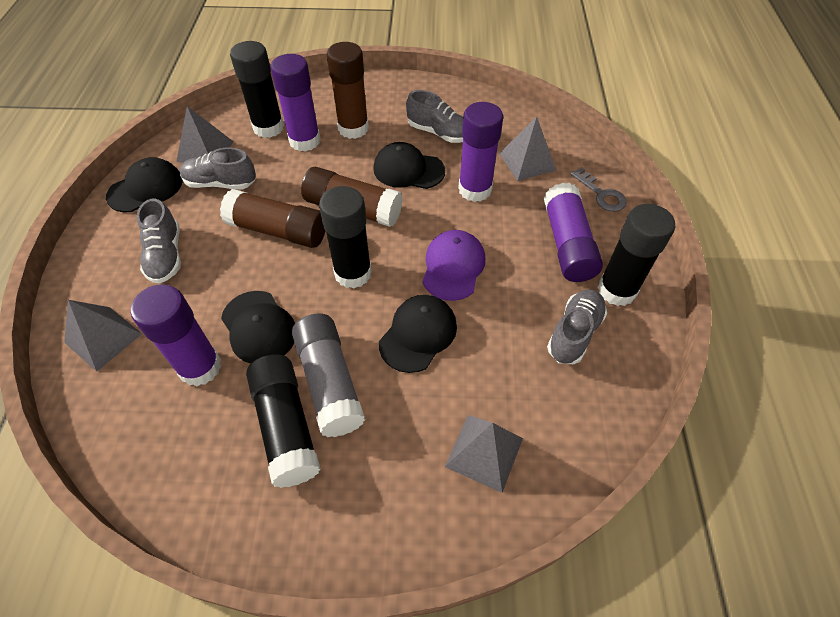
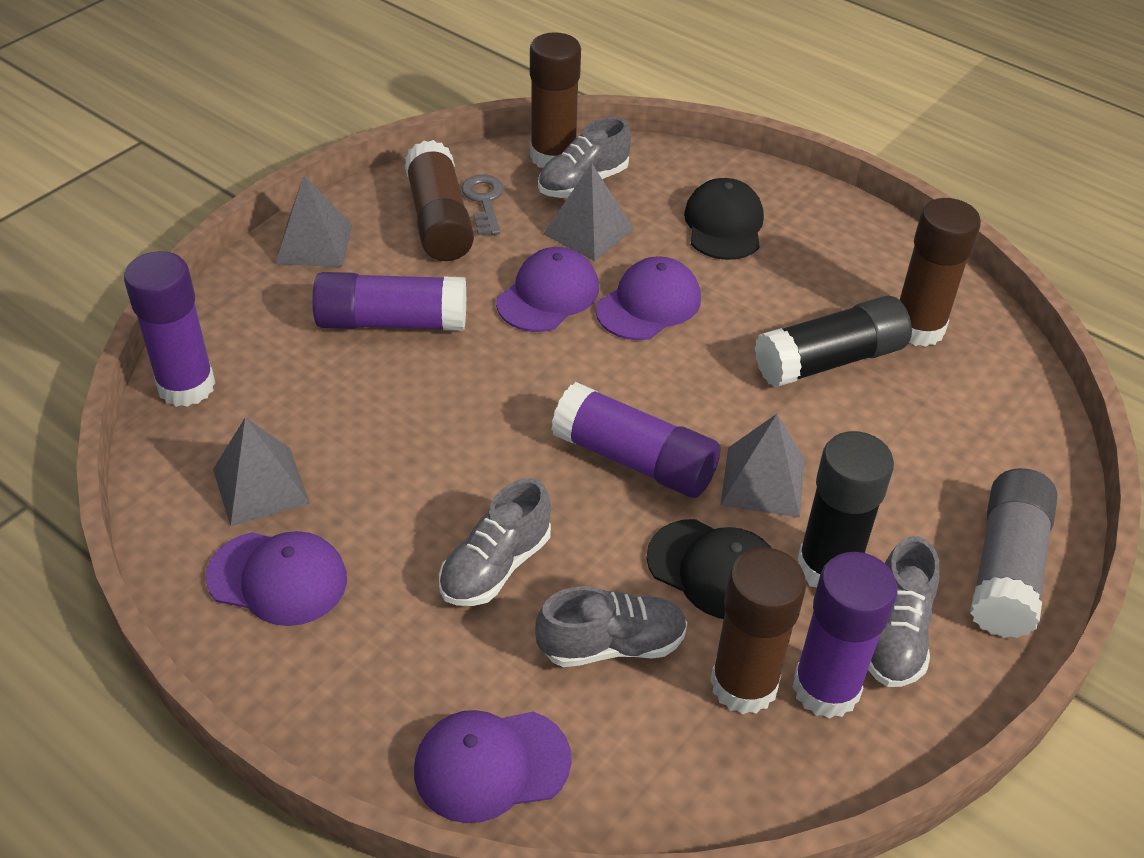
black cap: [106,157,183,212] [221,291,295,363] [373,142,445,189] [379,295,457,373] = 4 -> [647,519,771,619] [684,178,764,260] = 2
black glue stick: [230,41,284,138] [246,354,321,488] [319,186,372,288] [598,204,675,306] = 4 -> [755,296,912,387] [798,431,894,588] = 2
brown glue stick: [220,189,325,248] [301,167,403,227] [326,42,369,139] = 3 -> [405,140,474,261] [530,32,581,168] [710,548,806,714] [900,198,981,347] = 4
purple cap: [422,230,485,301] = 1 -> [206,531,347,626] [414,710,572,823] [496,247,599,332] [596,256,701,340] = 4

